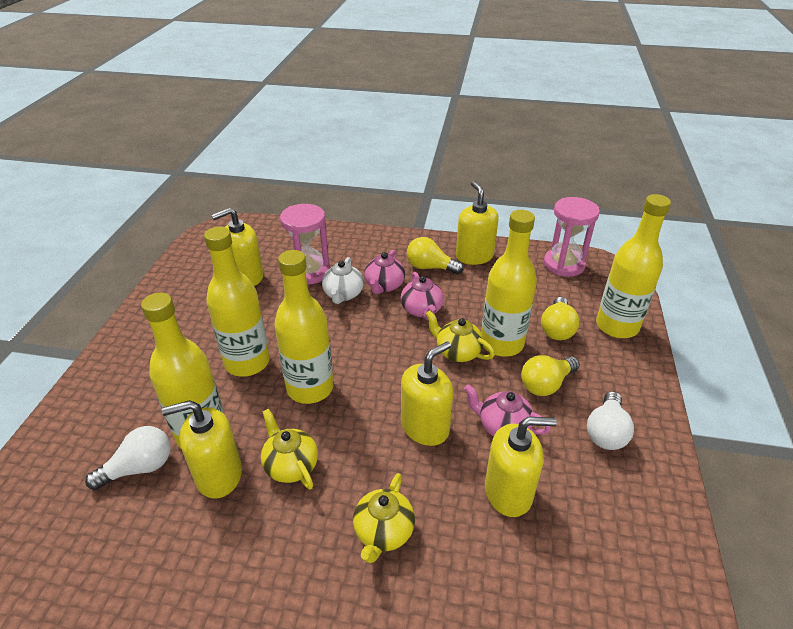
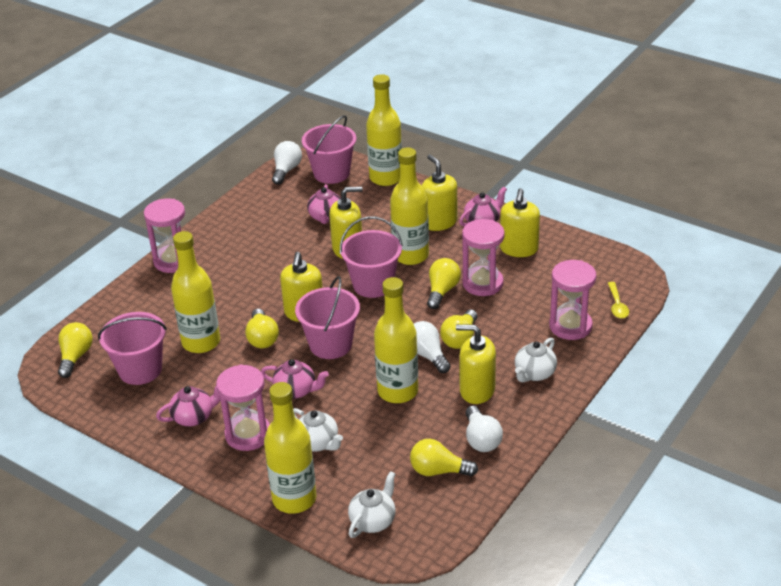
pink bucket: none = 0 -> [98,312,167,385] [295,276,360,359] [302,115,357,184] [340,217,403,298] = 4
pink hourglass: [280,204,330,285] [544,197,600,277] = 2 -> [144,198,185,273] [216,364,270,451] [462,219,505,296] [549,260,596,340] = 4
pink teapot: [364,250,405,294] [401,272,444,321] [464,384,551,437] = 3 -> [156,386,220,426] [261,359,329,399] [307,184,341,224] [459,187,507,227] = 4
white light bulb: [85,426,171,490] [587,391,634,450] = 2 -> [272,141,302,185] [414,321,451,373] [465,406,503,452] = 3
white teapot: [322,257,364,304] = 1 -> [293,408,343,452] [348,471,395,538] [515,338,557,382] = 3
yellow light bulb: [407,237,464,274] [521,355,580,396] [541,297,579,340] = 3 -> [58,322,93,378] [245,309,279,348] [410,439,478,476] [427,258,461,309] [440,309,477,349] = 5
yellow spoon: none = 0 -> [608,282,629,319] = 1
yellow teapot: [261,409,318,490] [353,473,415,563] [426,310,495,362] = 3 -> none = 0

